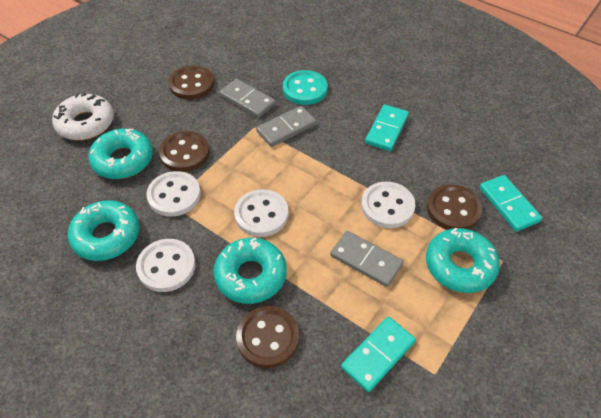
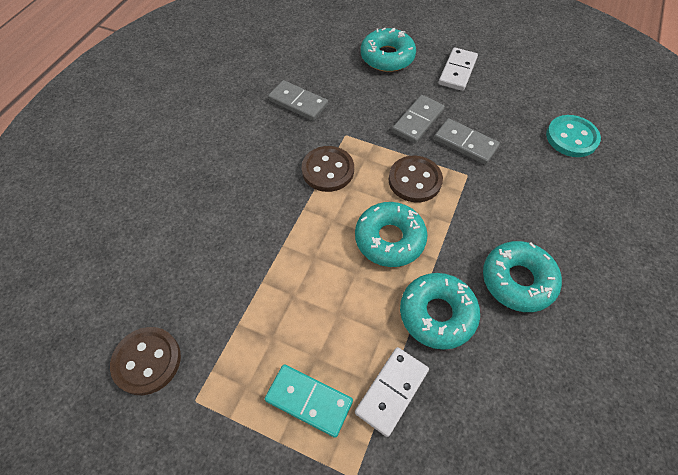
brown button: [159,131,210,172] [169,66,214,100] [236,306,299,368] [427,184,482,230] = 4 -> [110,327,181,395] [302,146,354,192] [389,156,443,203] = 3
turquoise domino: [341,317,416,392] [365,104,409,151] [479,175,542,232] = 3 -> [265,364,353,438] = 1
white button: [136,239,196,292] [146,171,201,217] [234,189,288,237] [361,182,416,228] = 4 -> none = 0
white domino: none = 0 -> [355,347,429,437] [438,47,478,91] = 2
white donut: [52,93,114,140] = 1 -> none = 0

